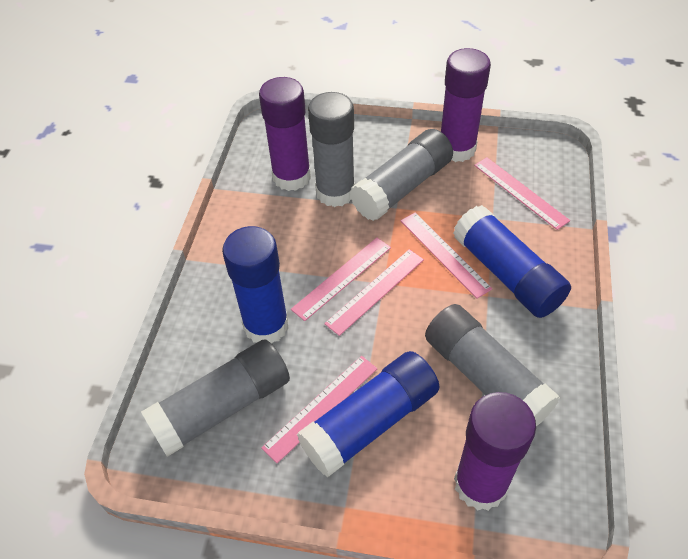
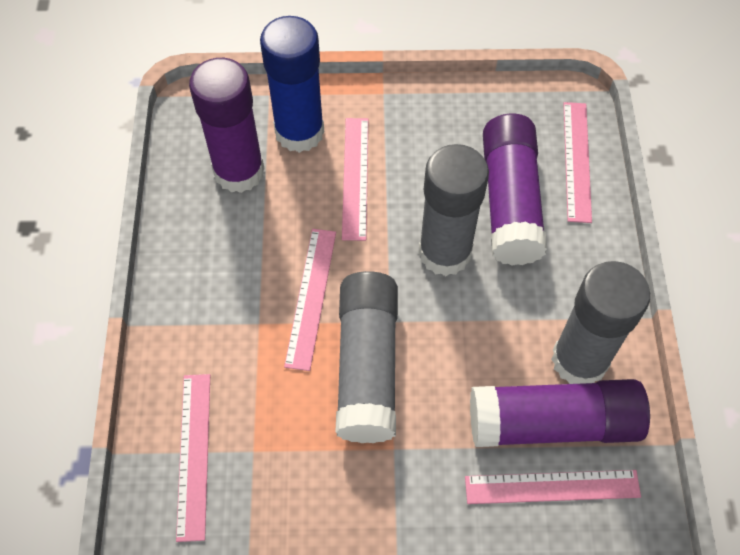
blue glue stick: [222,226,289,344] [297,351,439,477] [453,205,571,318] = 3 -> [260,16,324,153] = 1
grey glue stick: [141,339,290,457] [308,92,355,207] [350,129,453,221] [425,304,560,427] = 4 -> [336,271,398,443] [418,144,489,276] [551,261,650,384] = 3

